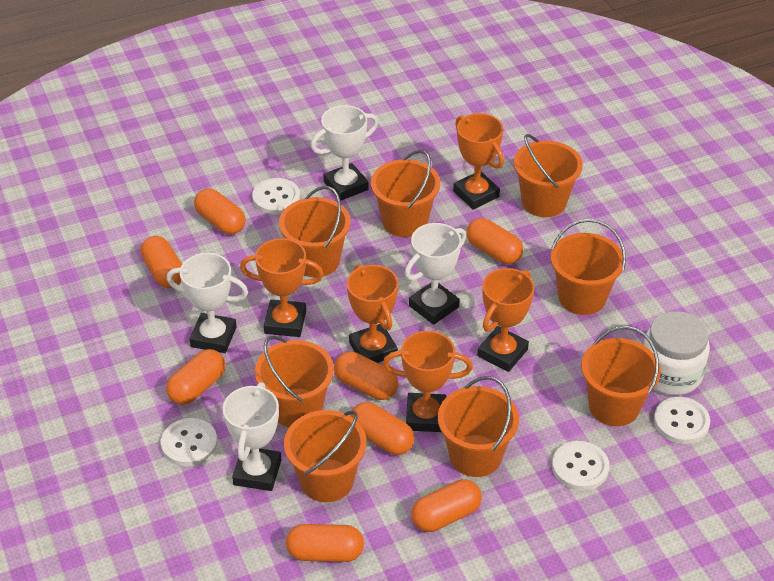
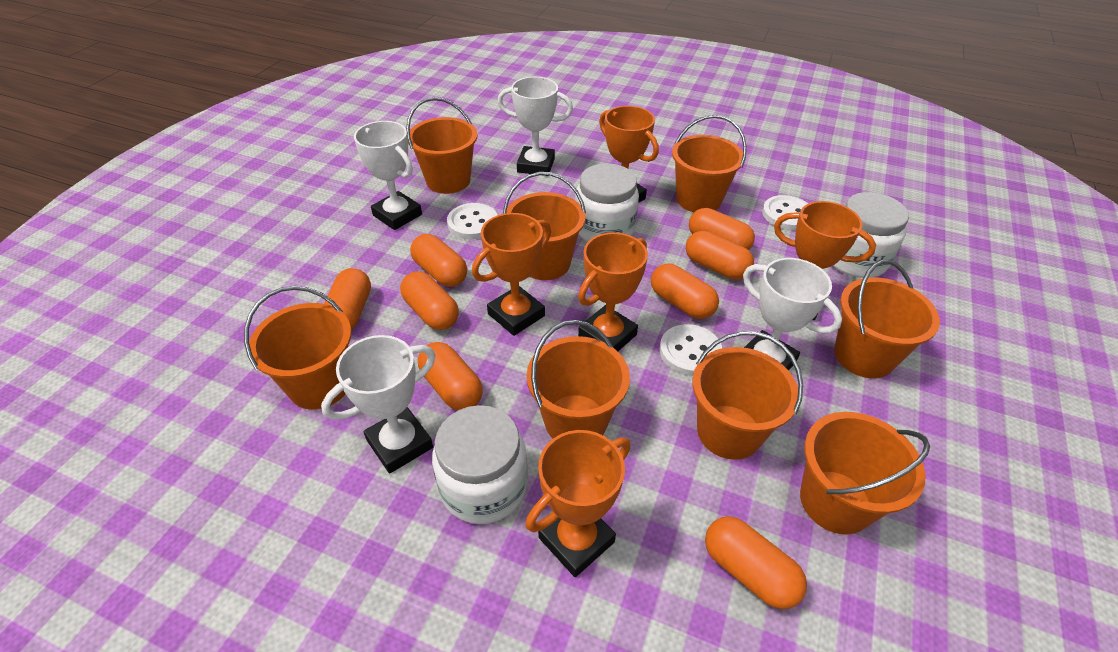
white button: [161,418,217,466] [252,178,300,214] [552,441,609,491] [654,397,710,444] = 4 -> [447,203,497,239] [659,324,722,376] [762,195,808,230] = 3
white jar: [643,311,710,395] = 1 -> [432,405,528,524] [575,163,639,241] [833,192,909,278] = 3

